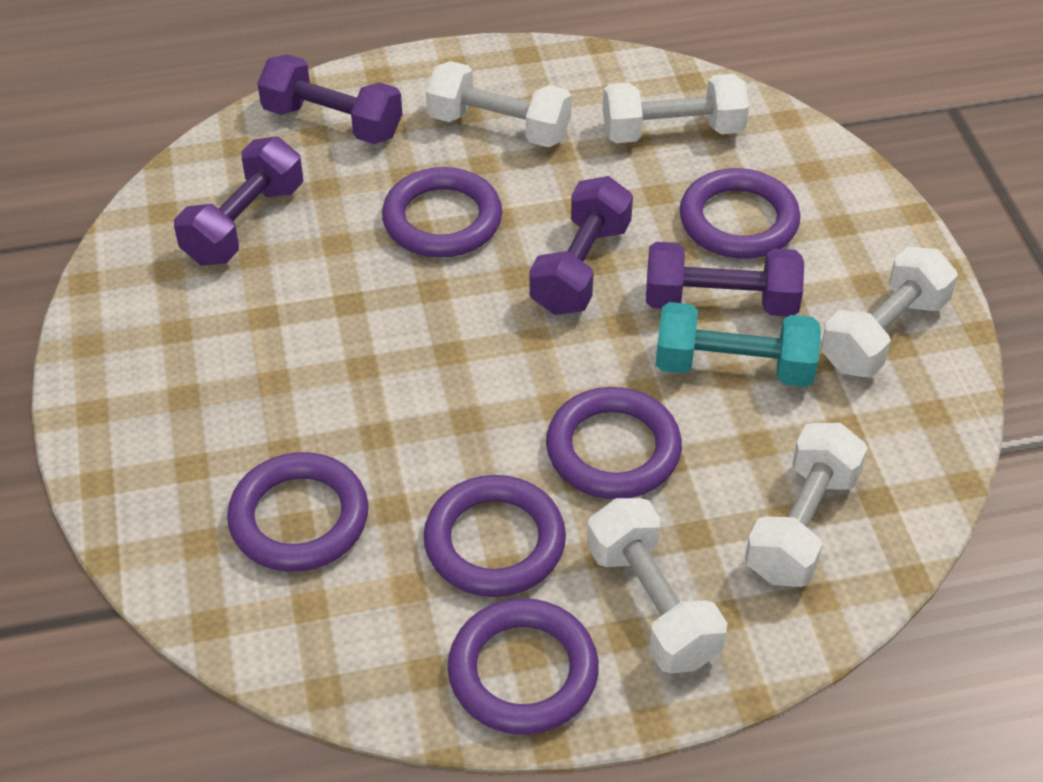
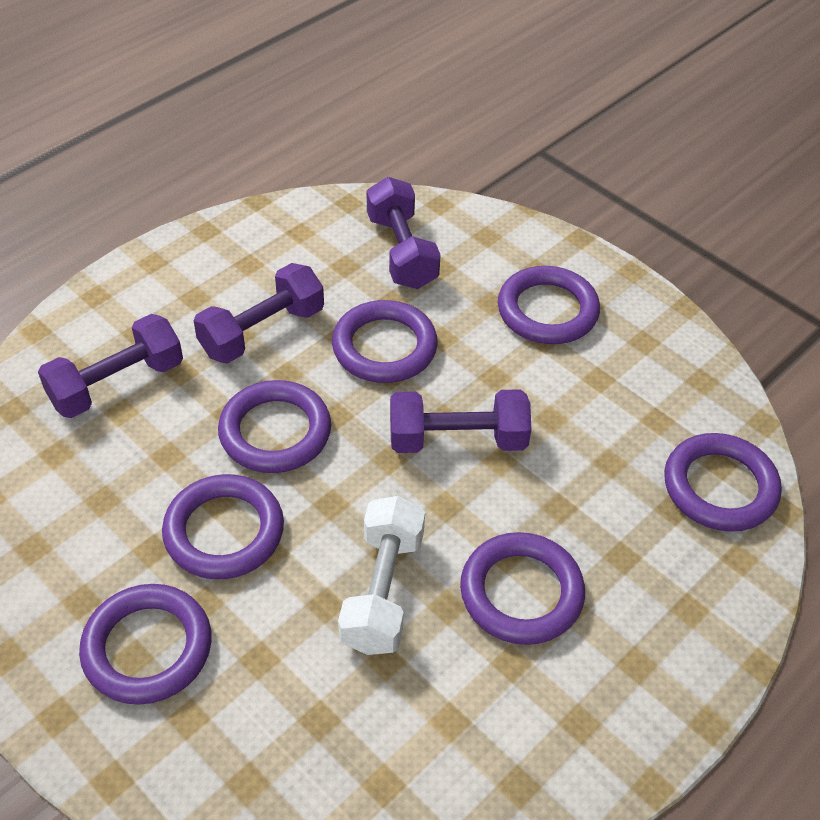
purple ring: [227,452,368,572] [382,167,502,258] [423,475,566,597] [448,598,599,735] [546,387,682,499] [680,168,801,259] = 6 -> [79,584,212,705] [162,474,284,579] [218,380,331,473] [332,300,438,383] [460,532,585,645] [498,266,600,344] [664,433,782,532] = 7
turquoise dumbbell: [656,302,821,387] = 1 -> none = 0
white dumbbell: [426,61,572,147] [587,498,727,674] [603,74,749,143] [745,423,867,587] [821,247,958,377] = 5 -> [338,496,425,655] = 1

